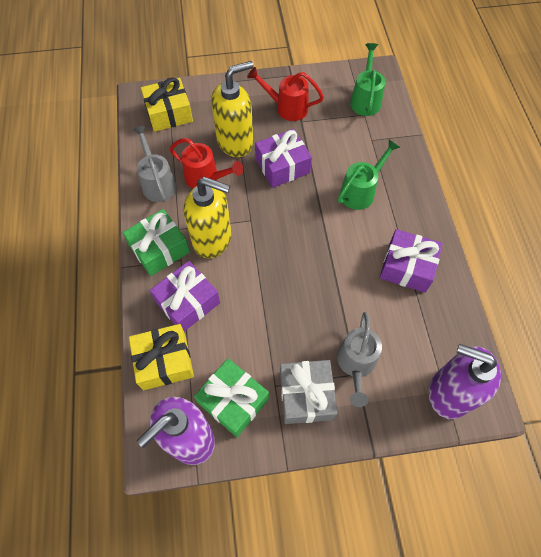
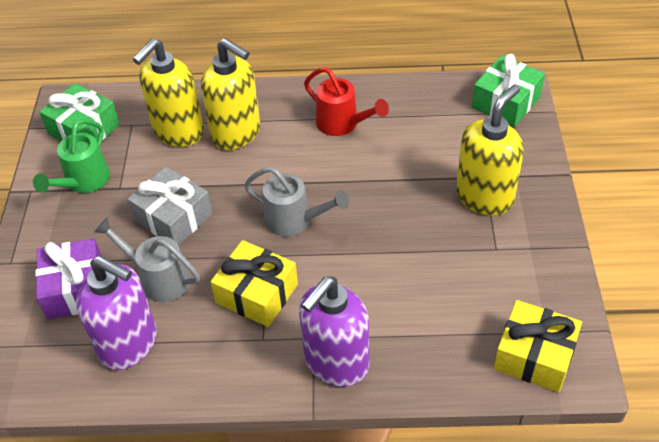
green watering can: [338,139,400,210] [350,43,385,116] = 2 -> [33,119,110,193] = 1
purple gift: [150,261,220,331] [255,129,312,188] [380,229,443,293] = 3 -> [35,238,102,319] = 1
red watering can: [170,138,244,189] [247,67,324,121] = 2 -> [304,67,389,136] = 1
yellow soap dispenser: [184,177,231,258] [211,61,254,157] = 2 -> [133,38,204,147] [201,38,260,150] [456,84,524,215] = 3

